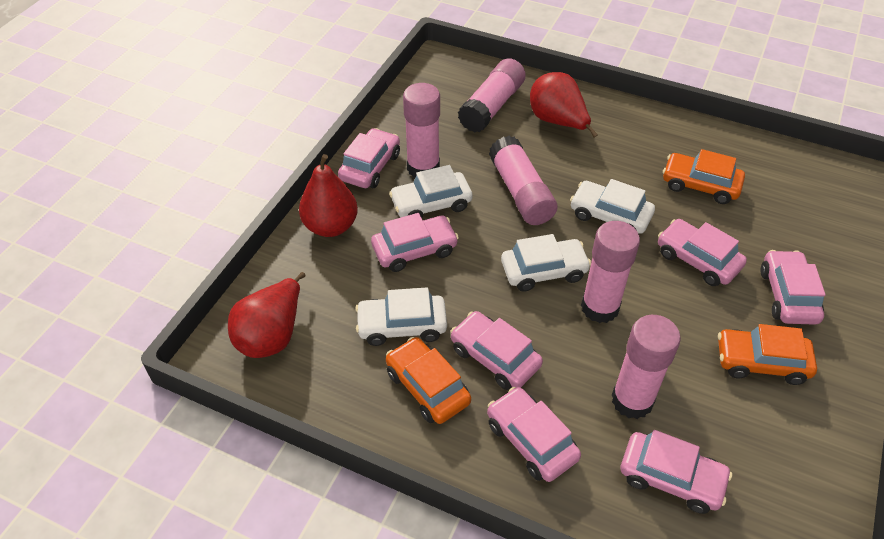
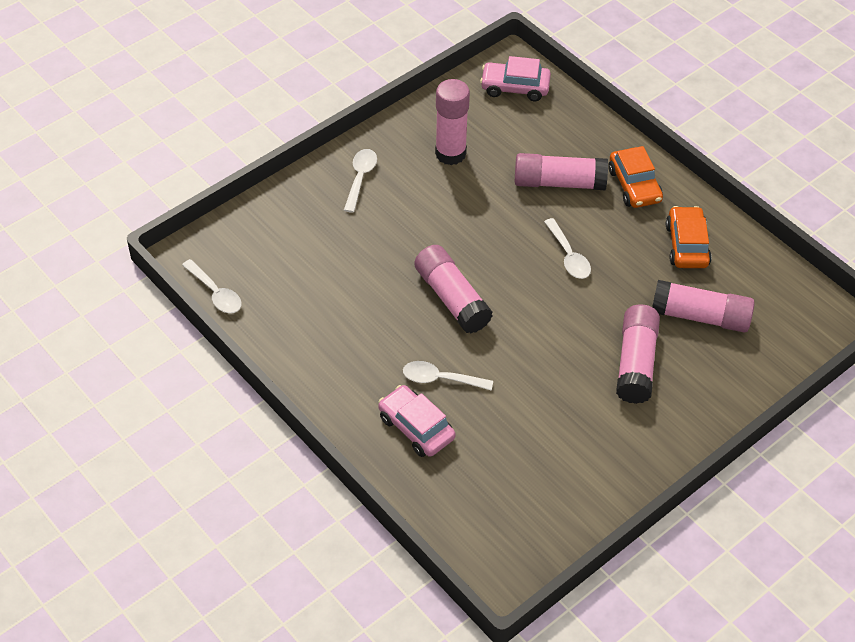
orange car: [386,337,471,424] [663,149,745,204] [718,324,817,385] = 3 -> [608,146,663,208] [666,206,712,268] = 2
pink car: [338,128,400,188] [371,213,459,272] [451,311,543,390] [487,387,581,482] [621,430,732,514] [658,219,747,286] [760,250,826,325] = 7 -> [378,385,456,457] [480,56,551,101] = 2
red pear: [228,272,305,358] [299,154,358,237] [530,72,598,137] = 3 -> none = 0
white car: [355,287,447,346] [389,165,472,218] [501,234,591,292] [570,179,655,234] = 4 -> none = 0
white spoon: none = 0 -> [182,259,241,313] [344,149,377,213] [403,361,493,391] [544,218,591,279] = 4

